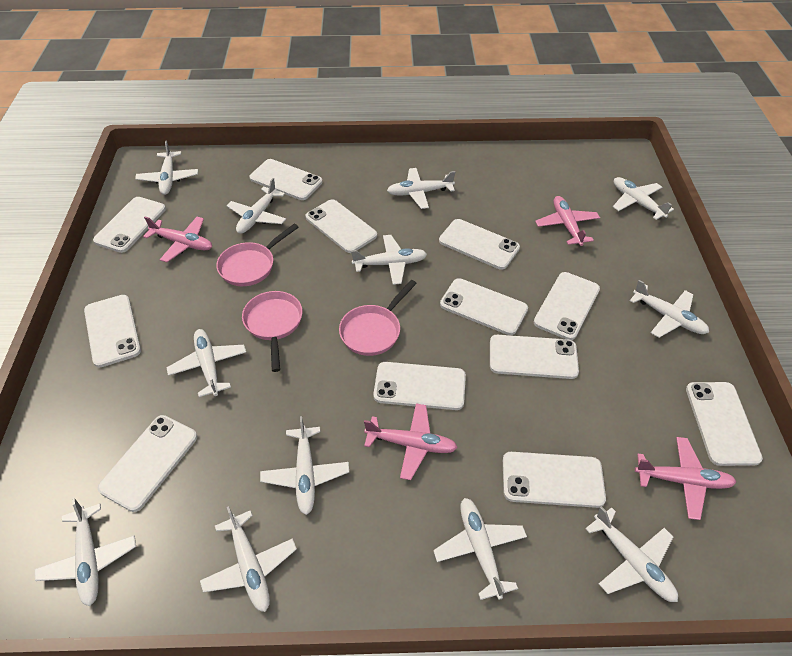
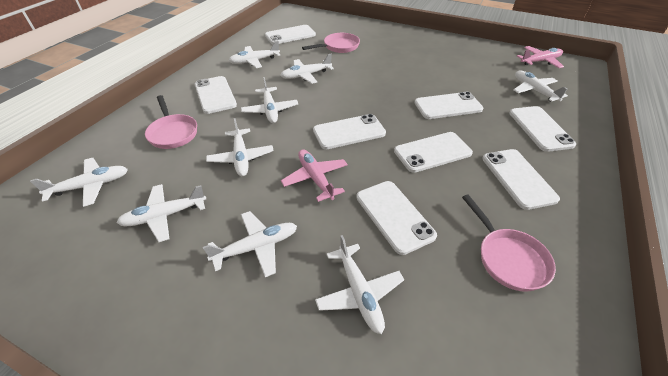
pink plane: [143,217,212,262] [364,403,458,480] [535,196,600,246] [635,437,736,520] = 4 -> [281,149,348,202] [517,46,564,68] = 2
white phone: [84,295,141,367] [93,197,166,253] [98,415,197,512] [250,159,322,200] [306,199,377,253] [373,362,466,410] [439,219,520,270] [440,278,528,335] [490,335,579,379] [503,452,606,508] [534,272,600,340] [686,382,763,466] = 12 -> [195,76,237,114] [265,25,316,44] [313,114,386,149] [357,181,437,255] [394,132,473,173] [414,92,483,119] [483,149,560,210] [509,106,576,152] = 8
white plane: [35,498,136,606] [135,140,198,195] [166,329,246,397] [200,506,297,612] [227,178,286,234] [260,416,349,515] [351,235,427,285] [387,168,455,209] [433,498,527,600] [585,506,678,602] [613,177,674,220] [630,280,709,338] = 12 -> [30,158,128,207] [117,184,206,242] [203,211,297,277] [206,118,274,176] [228,41,280,68] [241,77,298,123] [280,54,334,84] [315,235,404,334] [513,71,568,102] = 9

